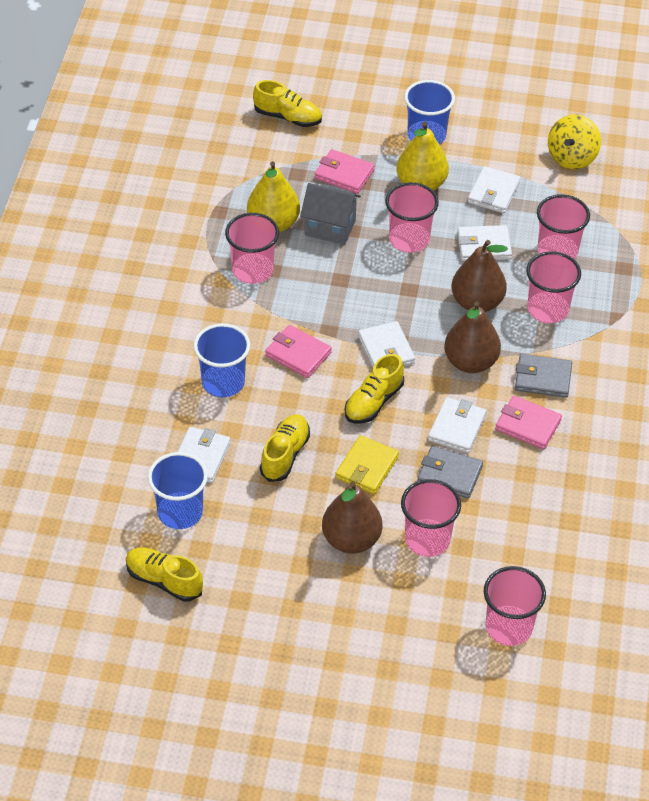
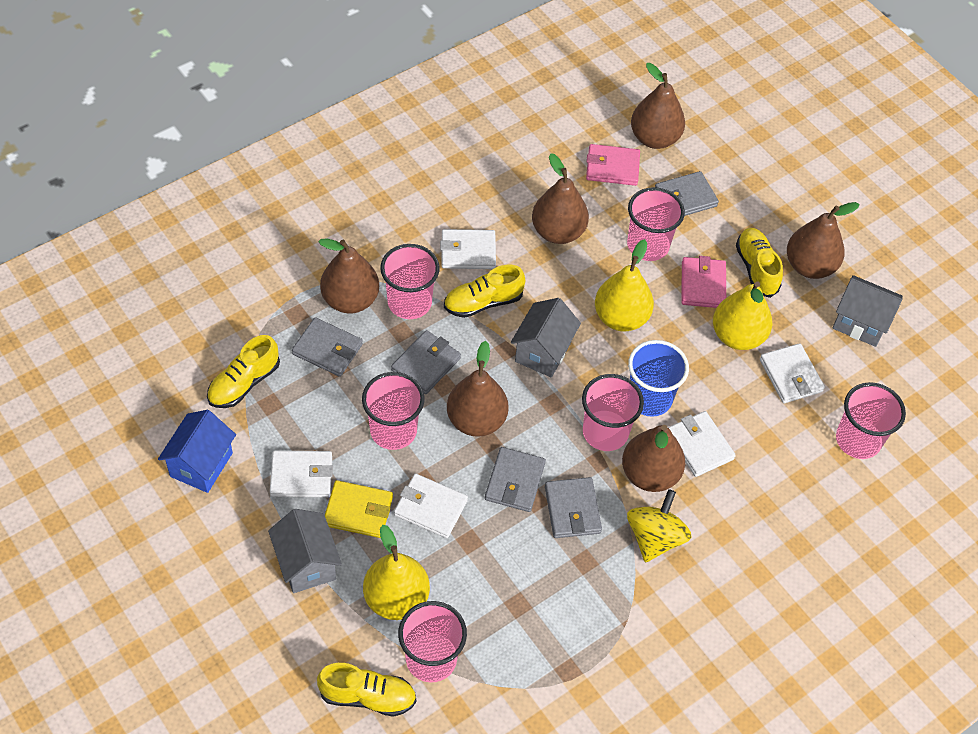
blue cup: [148,452,208,529] [193,323,250,398] [404,80,455,145] = 3 -> [628,340,689,417] = 1
blue house: none = 0 -> [158,410,236,493] = 1
brown pear: [322,481,382,554] [444,301,501,373] [452,240,508,312] = 3 -> [318,239,379,314] [447,341,509,437] [532,153,589,244] [622,425,685,492] [631,63,685,149] [787,202,860,279] = 6
grey house: [300,183,361,245] = 1 -> [268,509,342,593] [511,298,581,378] [832,275,903,347] = 3
grey wallet: [417,446,483,499] [515,354,572,398] = 2 -> [292,317,363,377] [391,330,461,394] [485,447,546,512] [545,477,602,538] [655,171,719,216] = 5
pink wallet: [265,325,332,378] [314,149,375,194] [495,396,562,449] = 3 -> [586,144,640,186] [681,256,726,308] = 2
yellow pear: [247,161,300,232] [397,122,449,191] = 2 -> [363,525,430,620] [595,239,654,331] [713,281,772,350] = 3

